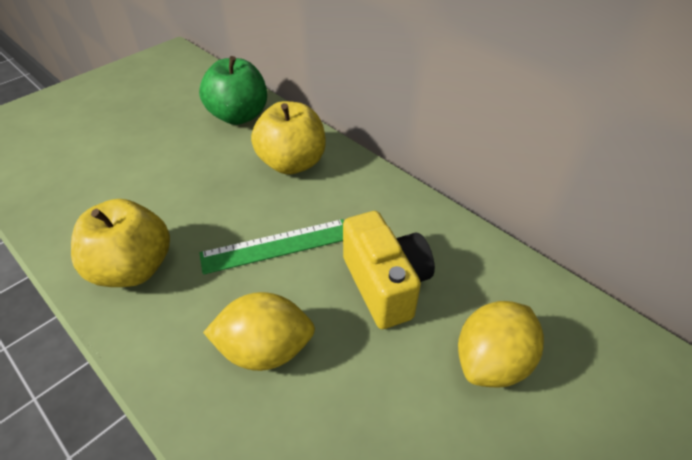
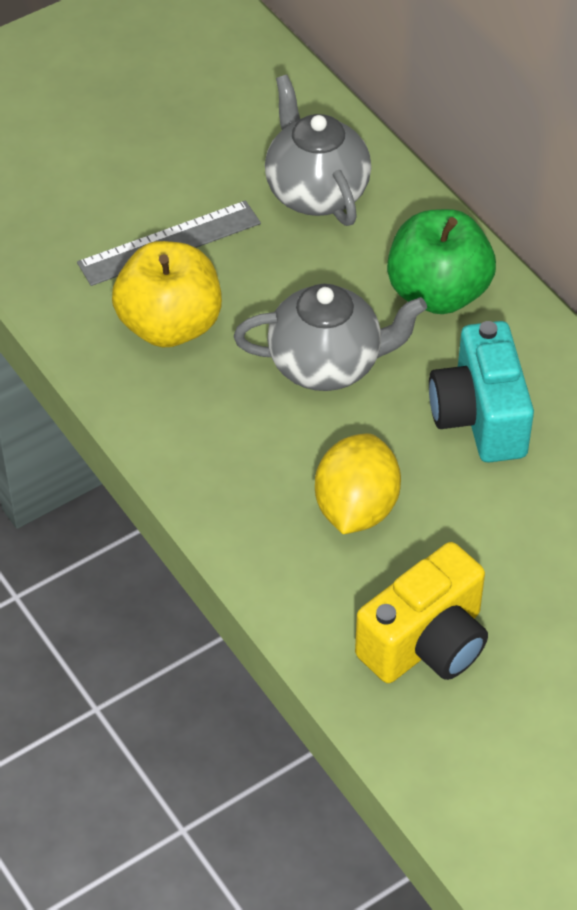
green ruler: [199,219,344,275] = 1 -> none = 0
grey ruler: none = 0 -> [77,200,261,286] = 1
grey teapot: none = 0 -> [234,284,427,391] [265,75,371,226] = 2
turquoise camera: none = 0 -> [429,321,534,463] = 1
yellow apple: [71,199,170,287] [251,101,326,174] = 2 -> [112,241,222,347] = 1
yellow lemon: [203,292,315,371] [458,301,544,387] = 2 -> [315,433,401,534] = 1

